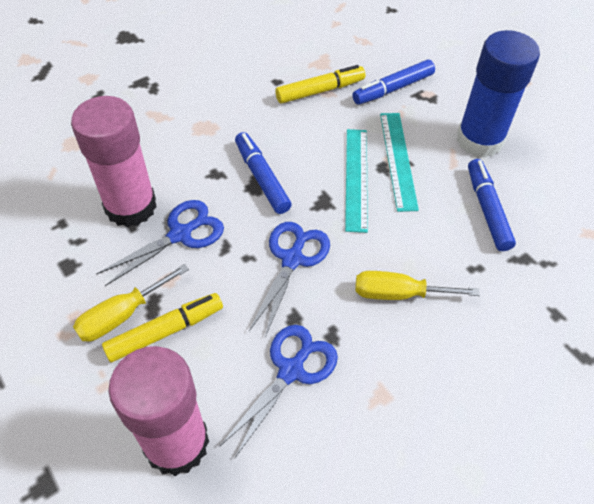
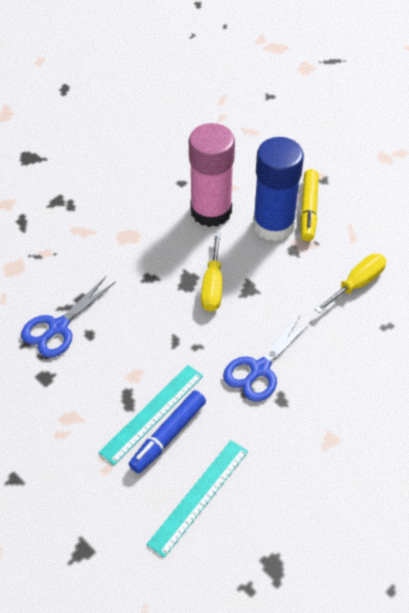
blue marker: [235,132,292,214] [352,60,435,105] [468,159,516,251] = 3 -> [129,390,206,474] = 1
blue scissors: [96,200,224,286] [219,325,338,459] [249,222,330,337] = 3 -> [21,276,116,358] [223,315,312,402] = 2
pink glue stick: [71,96,157,227] [109,346,209,476] = 2 -> [189,123,235,227] = 1
yellow marker: [102,293,223,363] [275,65,365,104] = 2 -> [300,169,319,241] = 1

